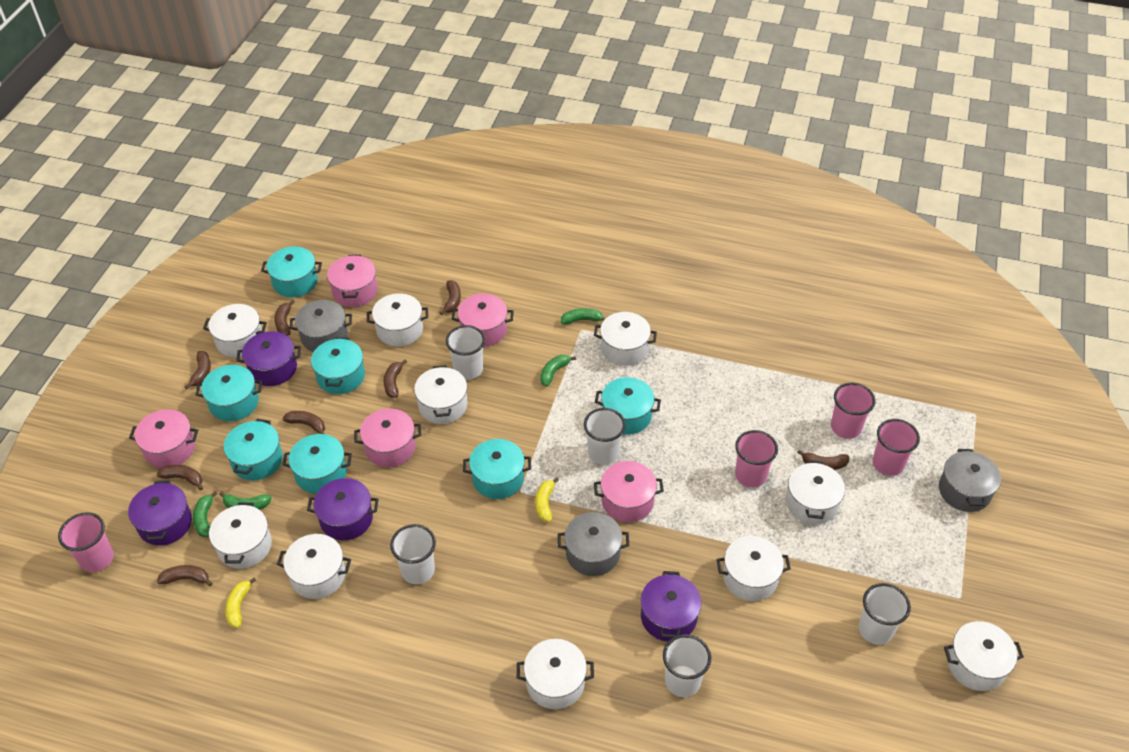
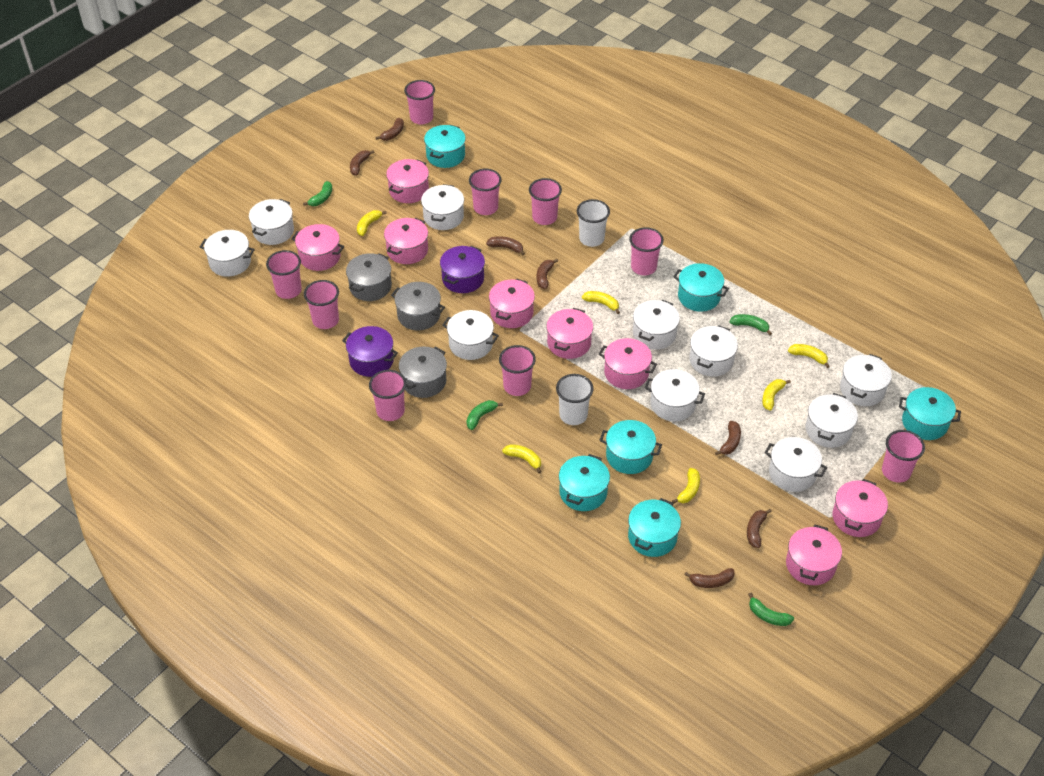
brown banana: [157,465,203,491] [157,565,212,586] [184,351,211,389] [274,300,295,336] [283,411,325,434] [384,359,407,398] [440,280,461,315] [798,450,849,470] = 8 -> [350,150,375,176] [375,118,404,141] [486,236,525,255] [537,259,558,289] [684,568,735,588] [715,421,741,455] [747,509,772,548] = 7
pink cup: [58,512,114,572] [735,430,778,488] [831,382,875,439] [873,419,920,476] = 4 -> [266,250,302,299] [304,280,339,329] [369,370,406,421] [404,80,435,125] [469,169,501,215] [499,345,536,396] [529,178,562,225] [629,227,664,275] [882,430,925,483] = 9
pink pot: [129,409,198,468] [327,255,378,307] [354,408,421,467] [452,294,514,347] [594,461,664,522] = 5 -> [291,224,345,271] [384,218,428,264] [386,159,429,203] [489,278,535,328] [546,308,593,359] [599,338,657,389] [786,524,842,585] [832,479,888,537] = 8
purple pot: [128,480,192,546] [236,331,301,386] [307,478,379,540] [641,571,702,642] = 4 -> [342,326,398,377] [440,246,485,293] = 2
turquoise pot: [196,365,262,421] [224,419,283,481] [261,247,322,297] [282,434,352,494] [311,337,365,394] [463,439,531,499] [595,377,661,435] = 7 -> [424,125,466,168] [559,454,610,511] [600,420,662,474] [628,498,681,557] [674,263,729,312] [899,387,961,440] = 6
white cup: [390,524,436,584] [446,325,485,380] [584,408,626,465] [663,634,711,697] [858,583,911,645] = 5 -> [556,374,593,425] [577,199,610,247] = 2
yellow banana: [225,578,256,628] [535,477,559,522] = 2 -> [357,210,387,236] [502,444,541,474] [582,291,620,314] [672,468,700,504] [762,379,791,411] [788,344,830,368] = 6

